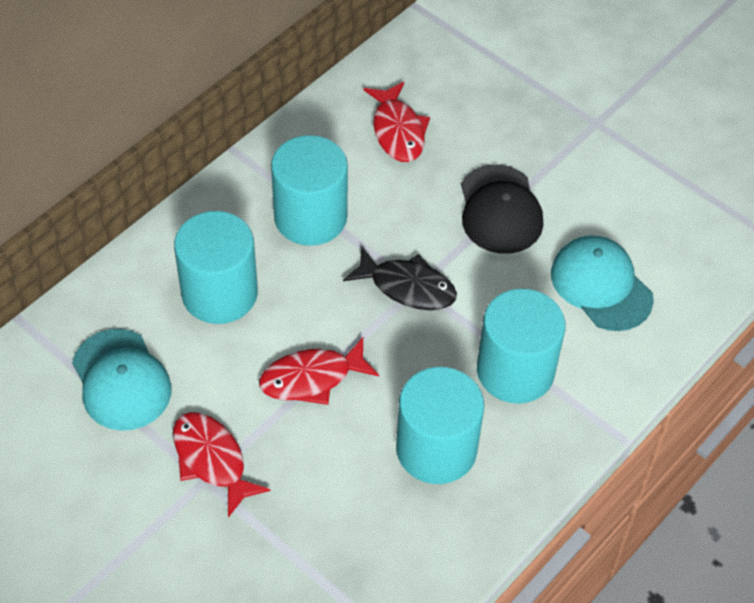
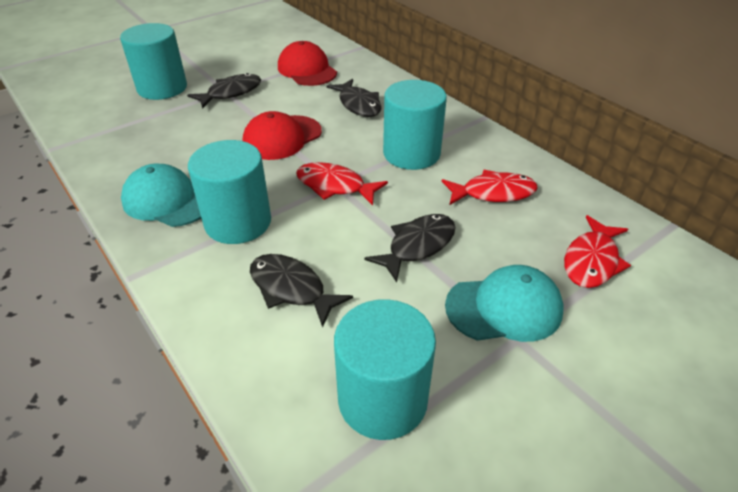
black cap: [461,164,543,254] = 1 -> none = 0
black fish: [343,247,457,310] = 1 -> [187,73,261,109] [250,254,353,328] [326,79,381,117] [364,214,456,283] = 4
red cap: none = 0 -> [242,111,322,160] [278,41,337,86] = 2

